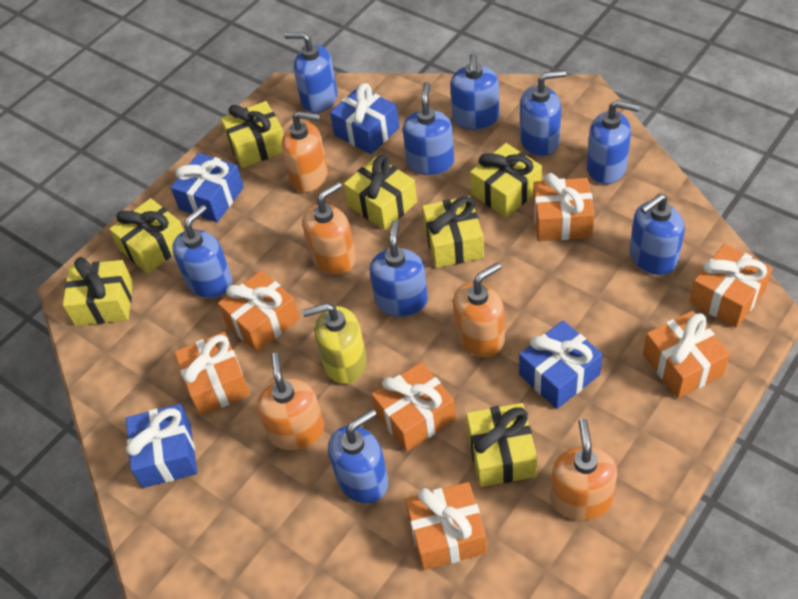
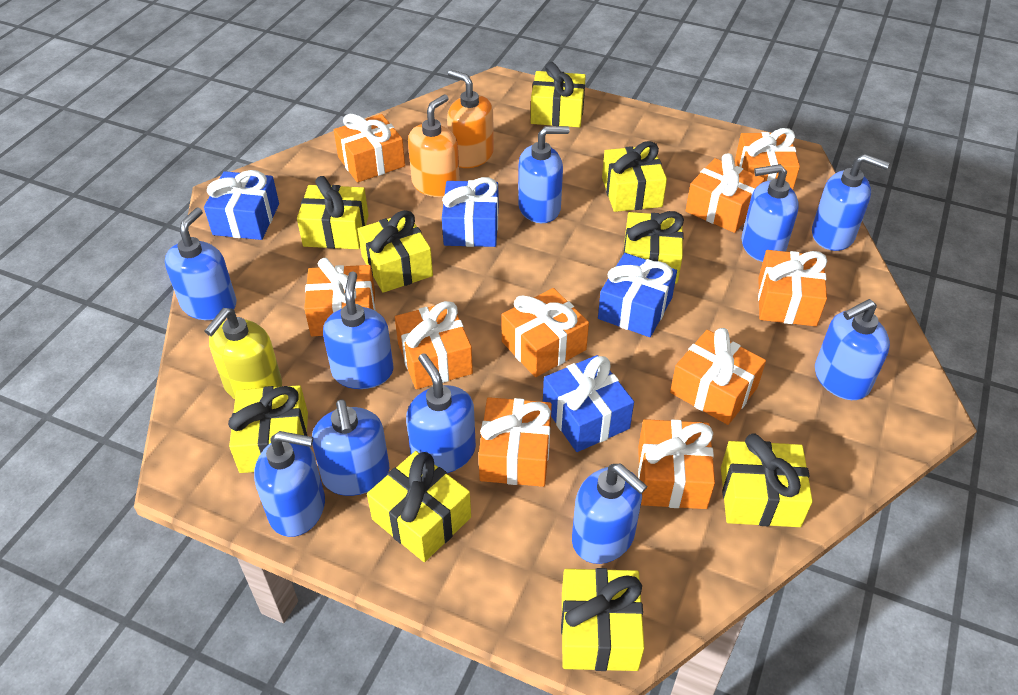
blue soap dispenser: [172,205,232,298] [284,32,338,113] [328,409,388,504] [370,220,428,317] [403,82,454,175] [450,53,499,130] [520,70,566,156] [587,100,640,184] [629,194,685,275] = 9 -> [165,208,237,320] [254,431,325,537] [312,399,389,496] [323,271,394,389] [406,353,476,473] [518,126,570,223] [572,464,647,564] [742,164,799,262] [812,154,889,251] [815,299,890,400] = 10
orange gift: [174,332,250,416] [218,270,300,352] [371,362,456,452] [405,482,487,570] [533,173,595,241] [643,311,730,398] [689,244,773,328] = 7 -> [304,258,375,336] [334,114,405,182] [395,301,473,389] [478,397,552,487] [501,288,589,377] [638,419,715,509] [670,328,766,425] [685,153,765,233] [735,128,800,190] [758,250,827,326] = 10
orange soap dispenser: [257,353,324,450] [282,111,328,193] [302,182,356,274] [453,262,505,357] [550,419,617,520] = 5 -> [408,94,460,197] [447,70,494,168] = 2
yellow gift: [63,257,133,326] [109,198,184,274] [221,101,284,168] [344,155,417,230] [422,196,484,268] [466,403,537,487] [470,143,542,218] = 7 -> [228,385,308,473] [297,176,369,249] [358,210,433,293] [367,451,471,562] [531,62,586,127] [561,568,645,671] [602,141,667,212] [623,211,684,284] [721,433,813,527] = 9

